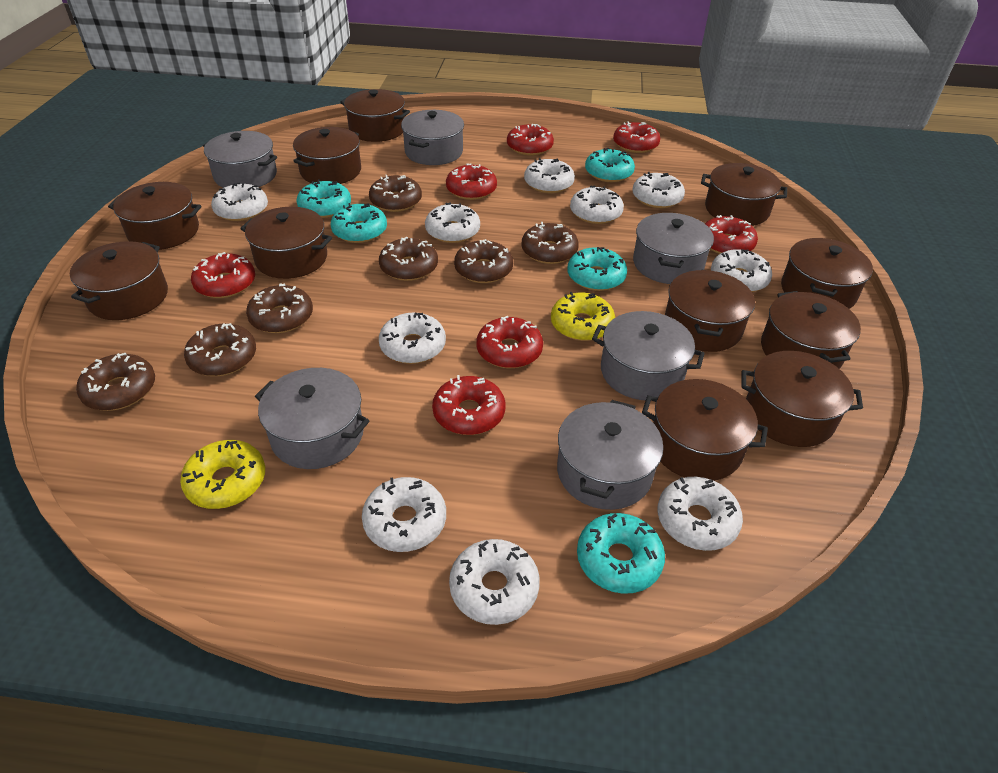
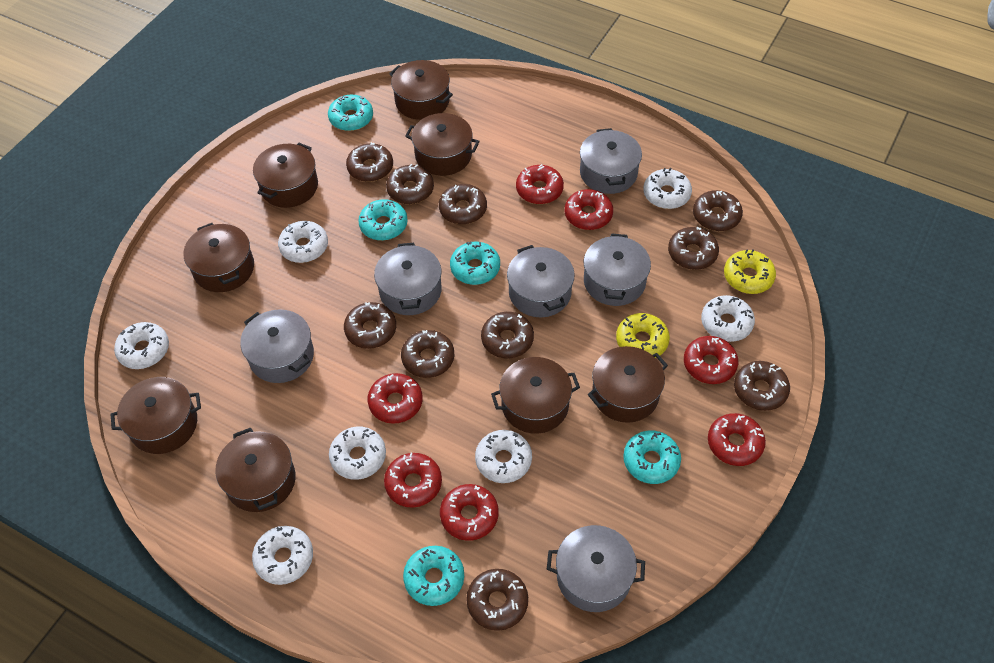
brown donut: [76,353,155,411] [184,323,256,376] [246,283,313,333] [369,175,422,212] [379,237,438,281] [454,239,513,283] [522,222,579,264] = 7 -> [344,302,396,349] [346,142,393,182] [386,164,434,204] [401,330,454,378] [439,184,487,224] [466,569,528,631] [481,312,534,359] [668,227,719,270] [693,190,743,231] [734,361,790,411] = 10
brown pot: [70,241,168,320] [108,182,201,250] [240,207,332,279] [293,127,361,184] [340,89,410,142] [642,379,768,481] [665,270,755,352] [701,163,787,226] [741,351,863,447] [761,291,861,369] [781,238,873,309] = 11 -> [110,377,201,454] [183,223,254,292] [215,428,296,512] [253,143,318,208] [389,60,453,120] [405,113,480,176] [491,357,580,434] [588,346,668,423] = 8
white donut: [211,183,268,221] [362,477,446,552] [379,313,446,364] [425,202,480,243] [449,539,540,625] [524,158,575,193] [570,185,624,224] [632,172,685,208] [658,477,743,551] [711,249,772,292] = 10 -> [114,322,169,369] [252,526,313,585] [278,221,328,263] [329,427,386,480] [475,430,532,483] [643,168,692,209] [701,295,755,342] = 7

